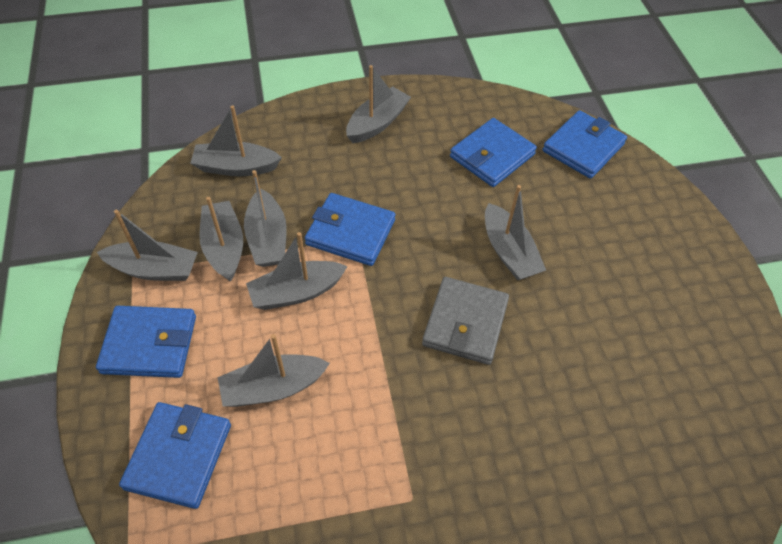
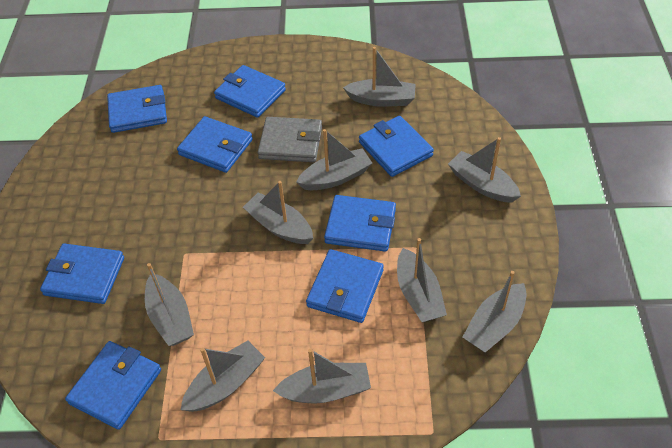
blue wallet: [96,306,196,378] [119,402,231,509] [305,193,395,266] [450,118,537,187] [543,110,627,179] = 5 -> [40,244,124,304] [65,341,161,430] [107,85,167,133] [177,116,253,173] [214,65,286,118] [306,249,384,323] [324,195,396,252] [359,116,434,177] = 8
grey boat: [97,210,198,281] [190,105,282,176] [199,197,243,282] [218,334,330,407] [244,170,287,267] [246,232,348,310] [346,65,411,143] [485,185,546,280] = 8 -> [145,263,194,346] [181,341,265,412] [243,181,313,244] [273,349,371,403] [296,129,372,190] [343,47,416,107] [397,238,447,322] [448,137,521,203] [463,271,527,352] = 9

